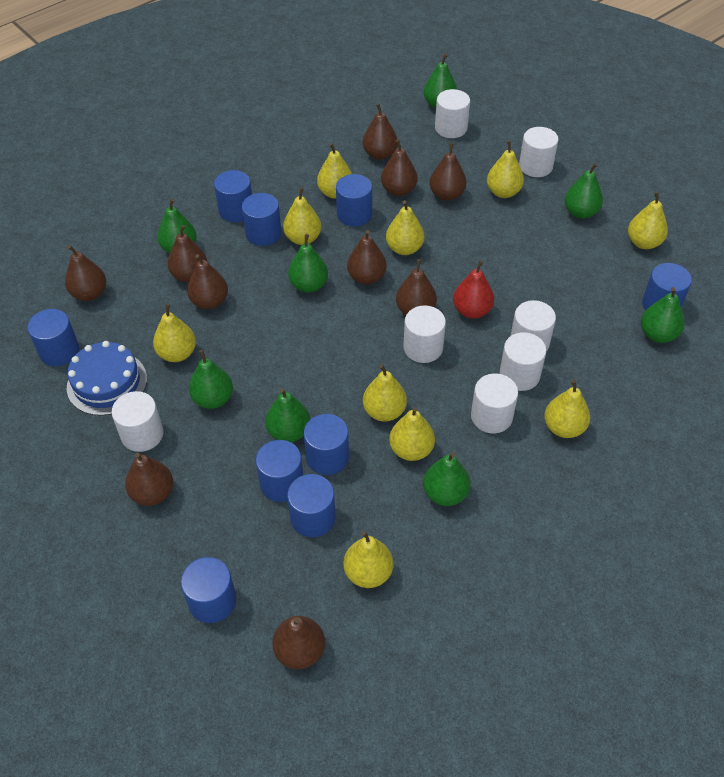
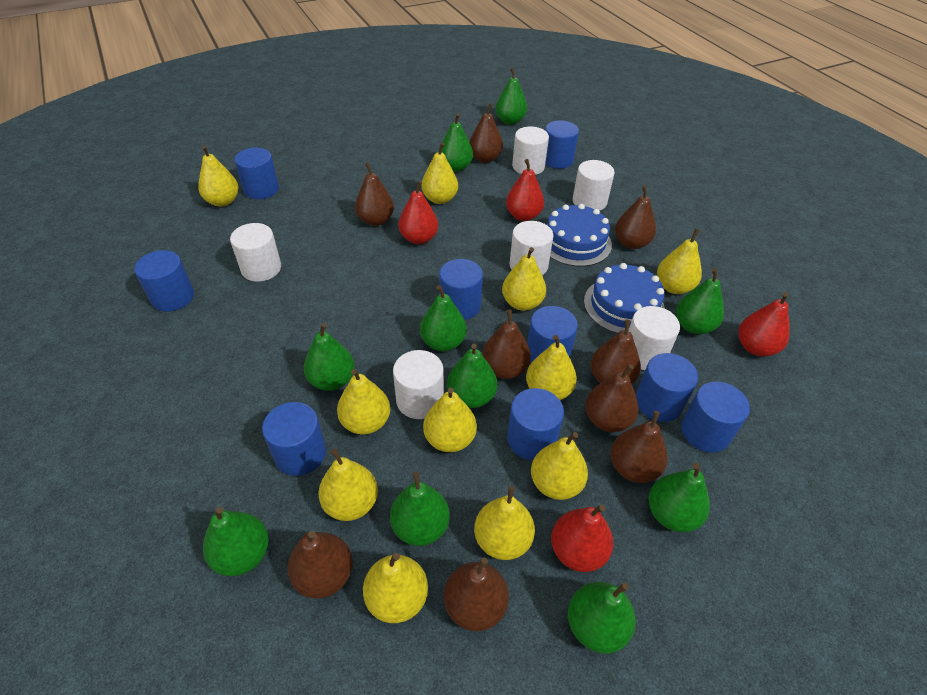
blue cake: [67,341,147,416] = 1 -> [547,204,612,267] [584,263,665,334] = 2
brown pear: [65,245,106,301] [125,453,173,506] [168,225,207,283] [187,254,228,309] [272,616,325,669] [347,230,387,285] [363,103,398,160] [381,139,418,196] [396,259,437,315] [430,143,466,201] = 10 -> [288,531,353,599] [355,162,394,226] [444,557,509,631] [469,103,503,163] [482,310,531,379] [585,364,639,432] [590,320,641,384] [610,411,668,483] [615,186,656,249] = 9
green pear: [157,199,197,253] [189,350,233,409] [265,388,310,442] [288,234,328,293] [423,452,471,506] [424,54,457,108] [565,163,603,219] [641,287,684,343] = 8 -> [203,507,269,576] [304,323,355,391] [390,472,450,546] [420,285,467,351] [438,113,473,172] [447,343,497,408] [495,68,527,125] [568,582,636,654] [649,463,710,532] [676,268,724,334] = 10
red pear: [453,260,494,319] = 1 -> [398,181,438,244] [506,159,544,221] [551,504,613,572] [738,292,790,356] = 4
white cylinder: [112,391,163,452] [403,305,446,363] [435,89,470,138] [471,374,518,433] [499,332,546,391] [511,300,556,352] [519,127,559,177] = 7 -> [230,223,281,282] [393,350,444,419] [510,221,553,275] [512,126,549,175] [573,160,615,211] [628,306,680,370] = 6
yellow pear: [153,303,196,362] [283,187,321,245] [317,143,352,199] [343,531,393,588] [363,364,407,422] [386,200,424,255] [389,407,435,461] [487,141,524,198] [544,380,590,438] [628,192,668,249] = 10 -> [198,146,239,207] [318,449,378,521] [337,369,390,435] [363,553,428,623] [421,143,458,204] [423,387,477,452] [474,486,535,560] [502,247,546,311] [526,335,577,400] [531,432,588,500] [657,228,702,294] = 11

